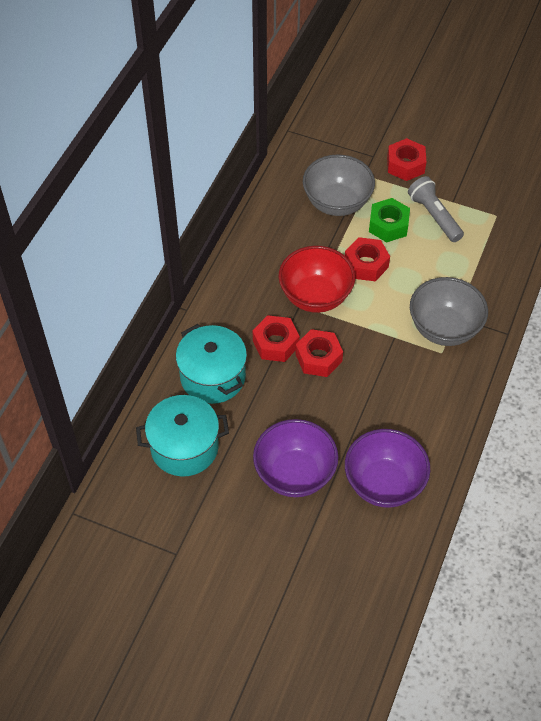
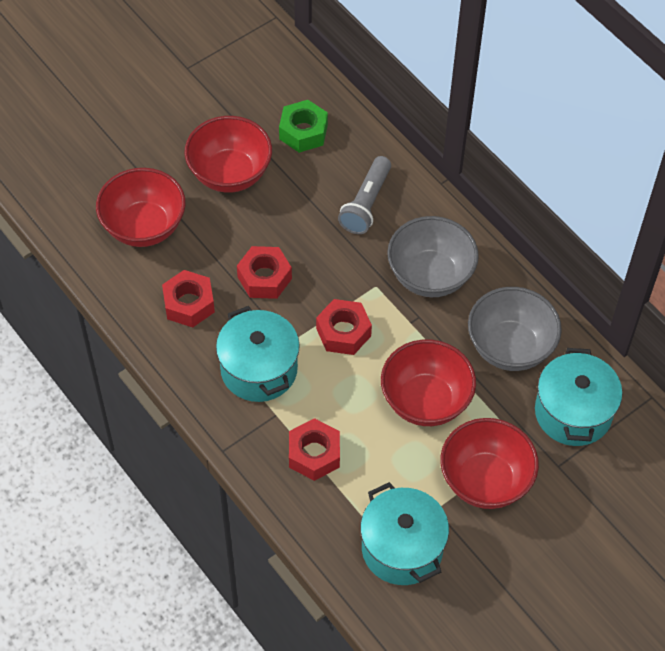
purple bowl: [253,419,339,497] [345,429,430,508] = 2 -> none = 0
red bowl: [279,246,355,313] = 1 -> [96,168,186,247] [184,116,272,193] [381,339,476,426] [441,418,539,509] = 4
turquoise pot: [136,395,229,476] [176,324,247,404] = 2 -> [216,306,300,402] [360,482,449,585] [535,348,622,446] = 3

